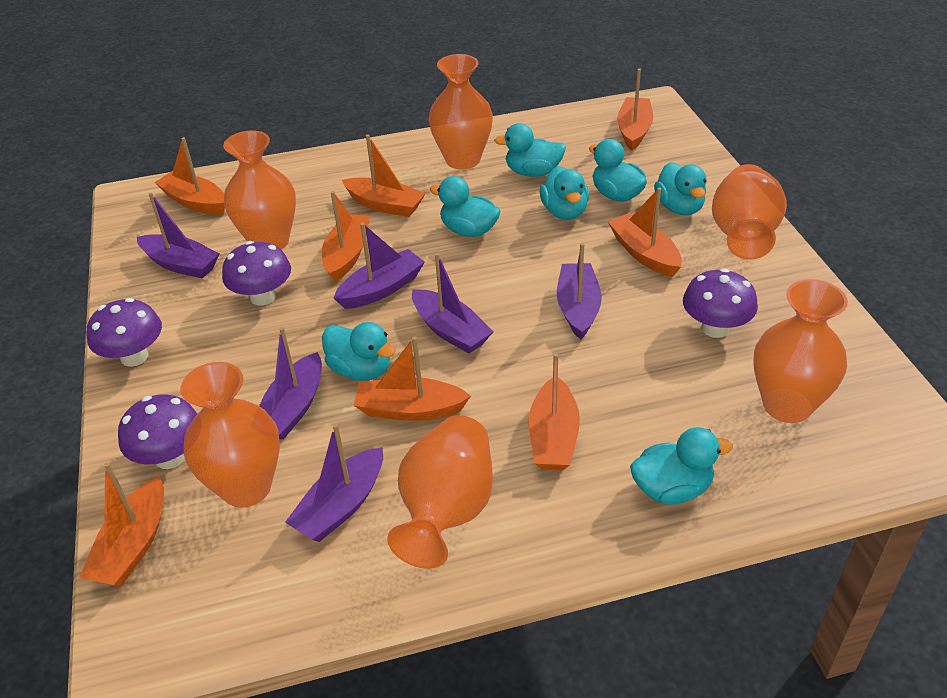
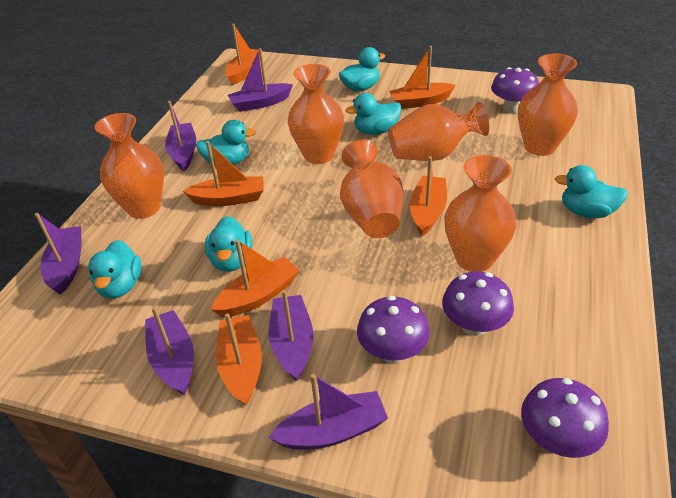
orange boat: [79,462,164,586] [154,137,225,214] [322,191,370,282] [342,134,426,217] [354,336,471,421] [529,353,580,471] [608,188,682,277] [617,68,653,151] = 8 -> [183,141,264,206] [211,239,300,317] [216,313,262,405] [225,24,263,85] [389,46,456,109] [410,156,447,236] = 6
turquoise duck: [322,322,396,381] [430,176,501,237] [494,123,566,177] [540,166,589,220] [589,139,647,202] [630,427,733,505] [654,162,706,215] = 7 -> [88,240,141,298] [196,120,256,166] [205,216,252,272] [339,47,385,92] [346,93,401,135] [555,165,628,218] = 6

